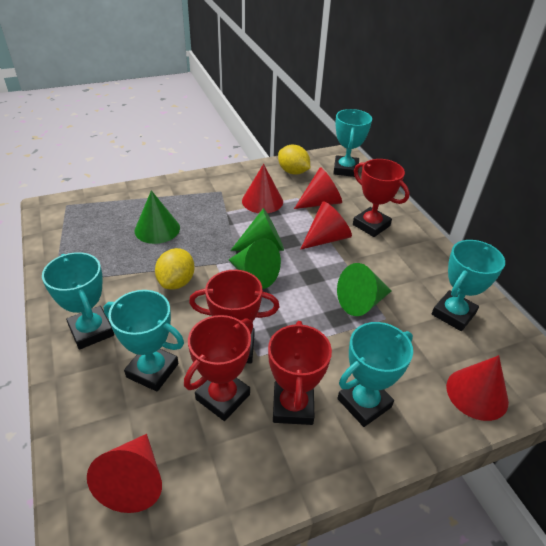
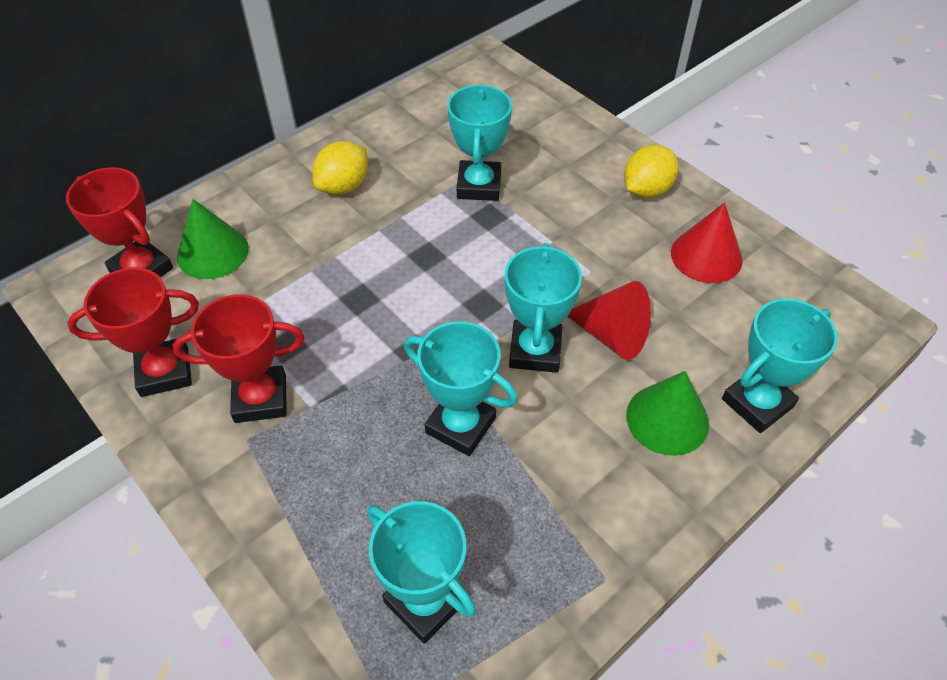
green cone: [135,190,180,244] [229,238,281,289] [231,208,284,251] [337,263,391,316] = 4 -> [177,199,249,279] [626,371,709,456] = 2
red cone: [87,434,162,513] [242,164,283,213] [294,167,342,209] [300,202,352,250] [446,355,509,421] = 5 -> [567,281,651,360] [671,202,743,283] = 2
red trophy: [184,315,253,421] [189,270,279,363] [268,321,332,425] [353,159,409,237] = 4 -> [66,167,173,278] [67,268,199,397] [173,294,304,423] = 3

